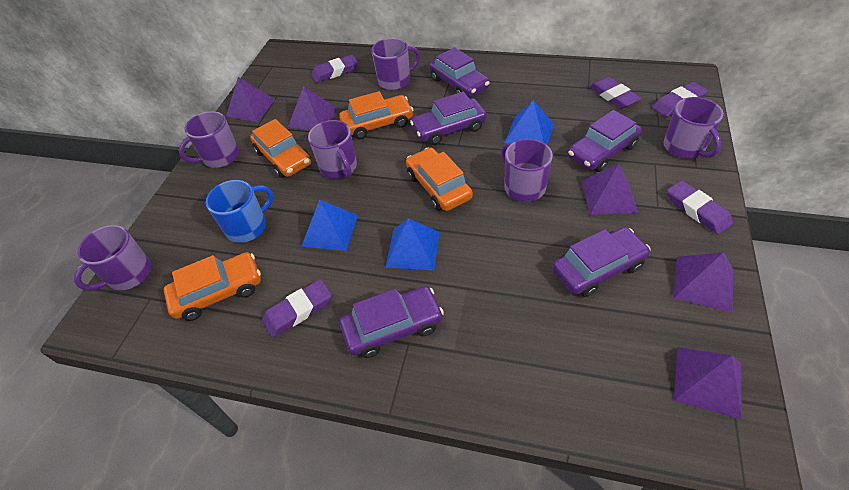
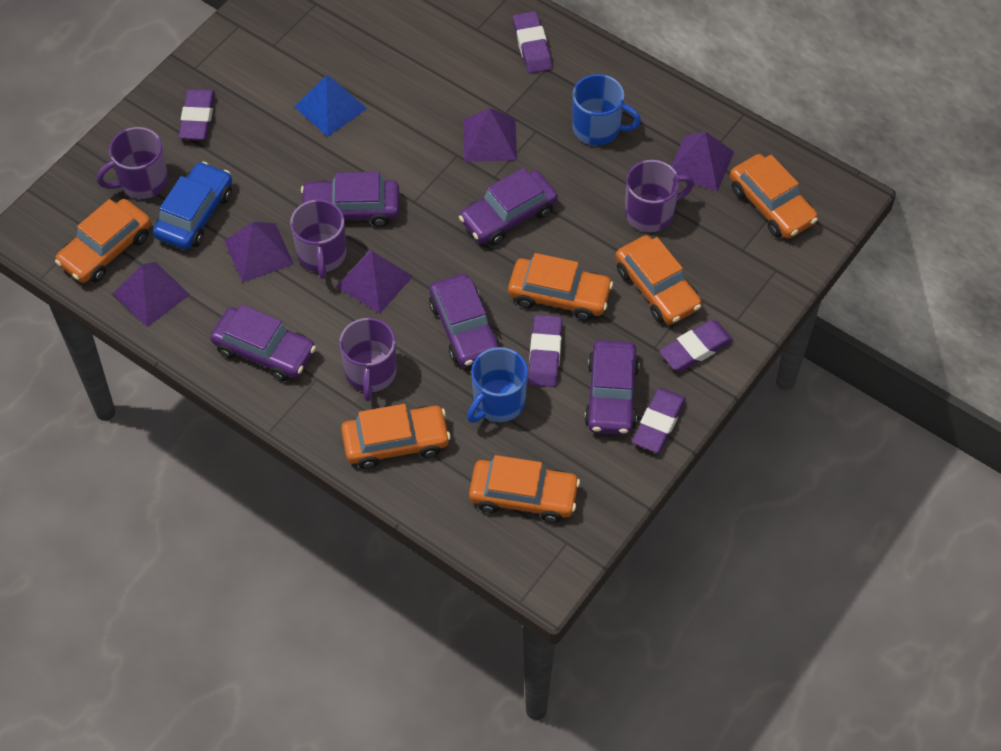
blue car: none = 0 -> [153,161,232,250] = 1
blue mug: [206,180,273,243] = 1 -> [467,347,528,423] [572,74,641,145] = 2
blue pyramid: [301,200,358,251] [386,218,440,270] [505,100,554,145] = 3 -> [294,75,367,137] = 1
orange car: [164,252,261,321] [250,119,311,178] [339,91,413,140] [406,148,473,211] = 4 -> [55,199,151,283] [341,404,451,469] [469,455,580,523] [508,253,613,321] [615,235,702,325] [730,154,818,239] = 6
purple mug: [74,225,152,291] [178,111,239,168] [308,120,357,179] [372,38,421,90] [501,139,553,202] [664,97,723,159] = 6 -> [97,127,168,199] [290,200,346,279] [339,318,397,401] [625,160,694,232] = 4

